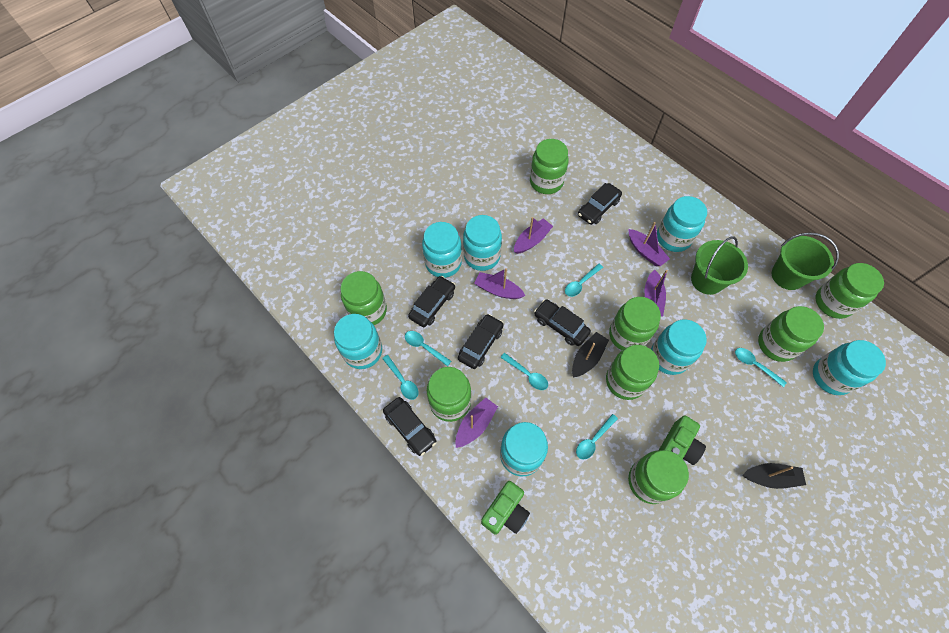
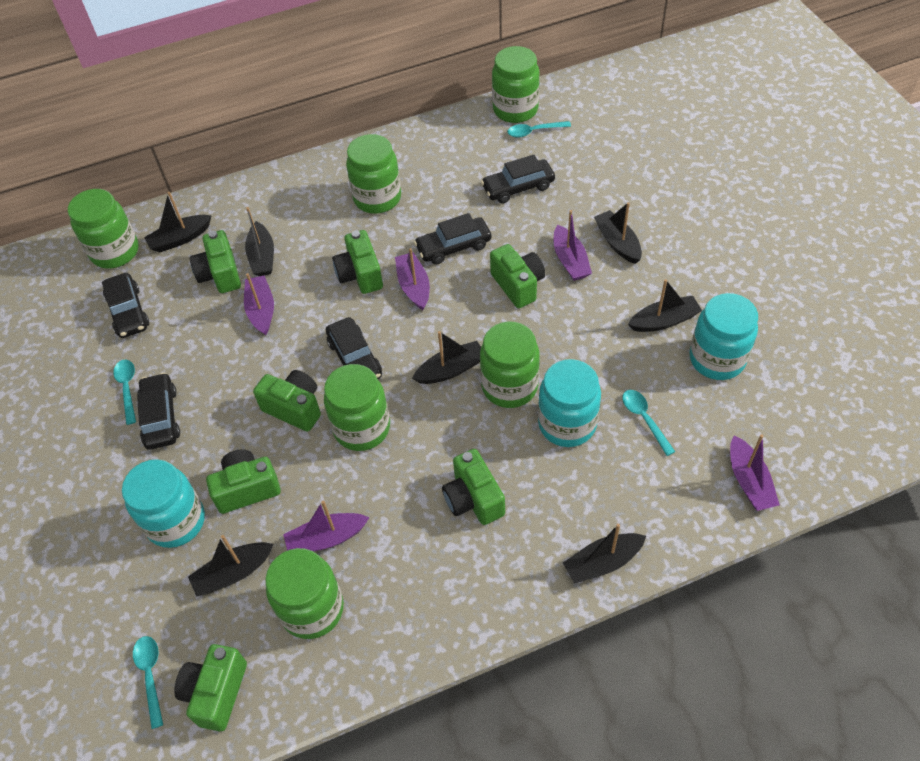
black boat: [572,332,609,377] [743,463,806,489] = 2 -> [144,192,212,253] [188,535,273,596] [245,207,274,276] [412,331,481,384] [563,524,646,584] [594,202,642,264] [628,279,702,332] = 7
green bucket: [691,236,748,295] [772,232,839,290] = 2 -> none = 0
green camera: [481,481,530,535] [658,415,706,465] = 2 -> [174,644,247,731] [190,230,241,293] [206,449,281,514] [253,370,321,432] [332,230,383,294] [442,449,505,525] [490,244,545,308] = 7
green jar: [340,271,387,325] [427,367,471,422] [530,139,569,194] [606,345,659,400] [609,297,661,350] [628,450,689,504] [758,306,824,362] [816,263,884,319] = 8 -> [68,189,139,269] [265,548,344,639] [324,364,390,451] [346,134,401,214] [480,321,540,408] [492,46,540,123] = 6
turquoise jar: [334,314,382,369] [422,222,462,278] [463,215,502,271] [500,422,548,476] [651,320,707,375] [657,196,707,252] [813,340,886,395] = 7 -> [122,459,205,548] [538,359,601,447] [690,293,758,380] = 3
turquoise spoon: [382,355,418,400] [405,331,451,367] [500,353,548,390] [565,263,603,297] [576,414,618,460] [735,348,787,387] = 6 -> [113,360,136,425] [133,636,163,729] [507,121,571,138] [622,390,675,456] = 4

